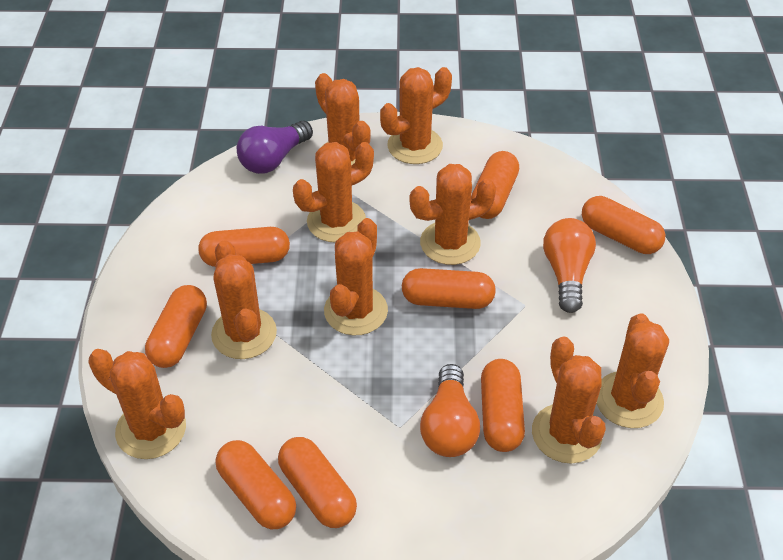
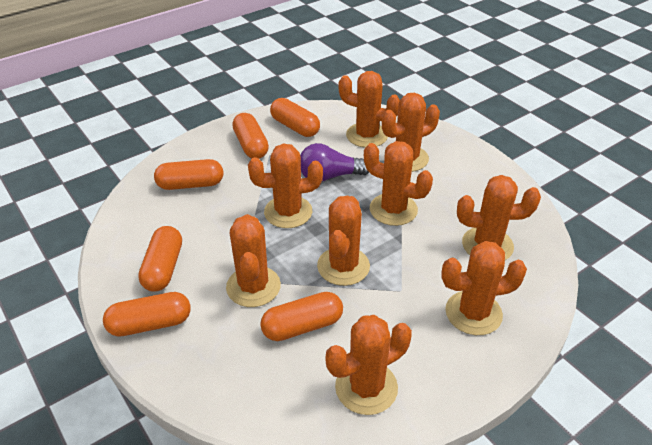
orange capsule: [145,285,207,368] [198,227,290,267] [216,440,296,529] [278,437,357,528] [402,268,496,309] [471,151,519,219] [481,359,525,452] [582,196,665,254] = 8 -> [103,292,191,337] [138,226,182,292] [154,159,224,190] [232,113,269,159] [260,292,343,341] [270,98,320,137] = 6
orange light bulb: [420,364,480,457] [543,218,596,313] = 2 -> none = 0

